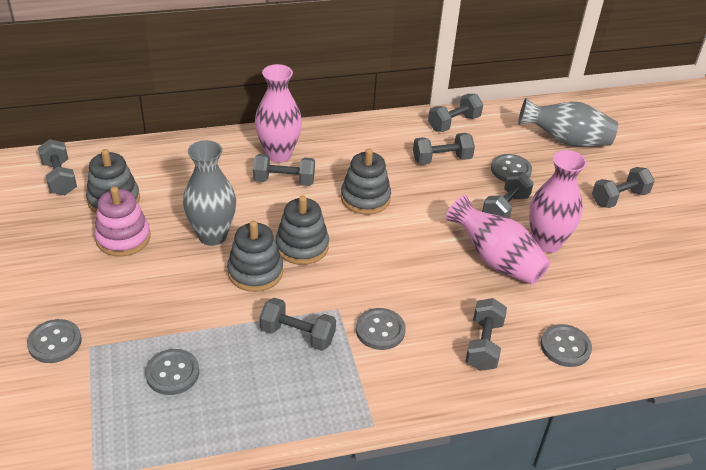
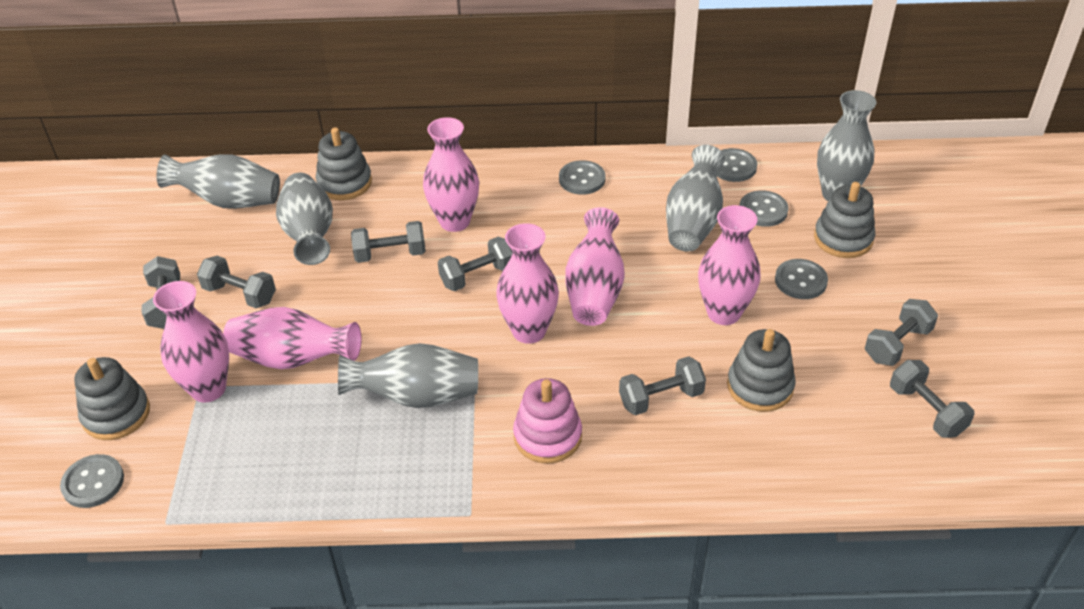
grey dumbbell: [38,139,77,195] [253,154,315,186] [259,298,336,351] [413,133,475,165] [428,94,483,132] [466,298,507,371] [482,172,534,218] [592,167,655,208] = 8 -> [142,256,180,329] [197,256,276,308] [351,221,426,263] [438,237,513,291] [619,356,706,415] [865,299,938,366] [890,360,974,438] = 7
grey vase: [183,140,236,246] [518,98,618,147] = 2 -> [157,154,280,209] [276,173,333,265] [338,343,478,408] [666,145,725,252] [817,90,876,201] = 5
pink vase: [255,64,302,163] [446,195,551,285] [529,150,587,253] = 3 -> [153,281,229,402] [223,307,362,369] [423,117,479,232] [496,223,559,344] [565,207,625,326] [698,205,761,325] = 6

